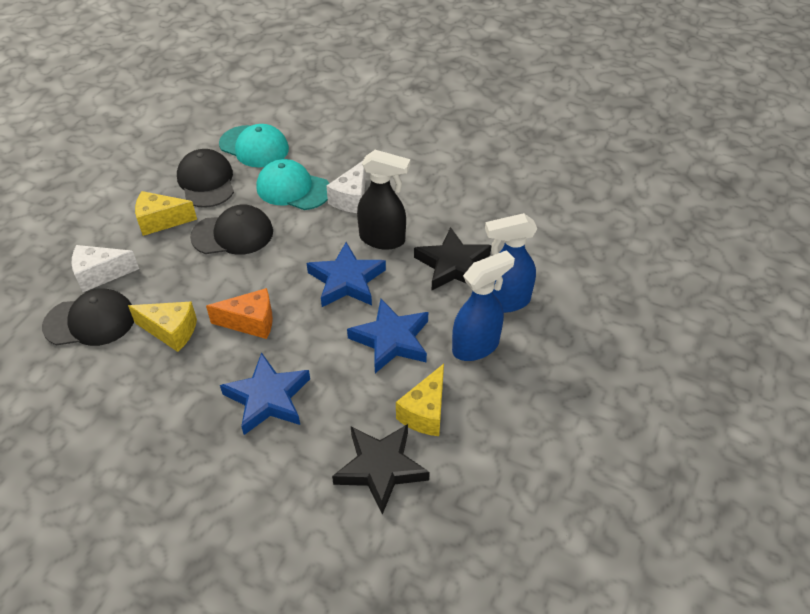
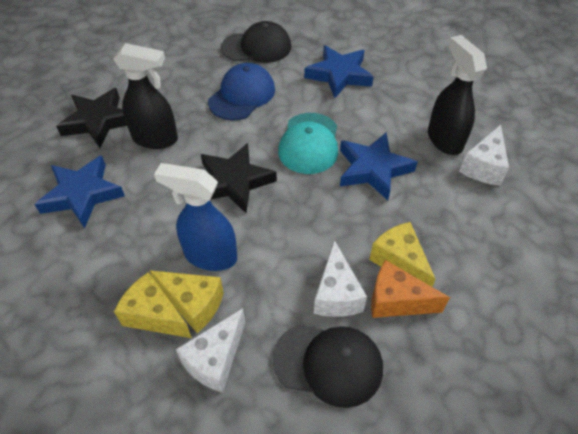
black cap: [42,289,134,346] [177,149,234,208] [190,205,273,255] = 3 -> [221,21,291,63] [273,324,383,408] = 2
black spray bottle: [357,150,410,250] = 1 -> [113,43,178,149] [428,35,487,155] = 2
blue cap: none = 0 -> [208,63,275,121] = 1
blue spray bottle: [452,250,515,361] [485,213,537,313] = 2 -> [154,163,237,271] = 1
turquoise cap: [219,124,289,168] [256,159,329,210] = 2 -> [278,113,338,174] = 1
white cheese: [72,245,139,292] [326,161,366,213] = 2 -> [176,309,245,393] [314,240,367,317] [459,125,509,186] = 3

